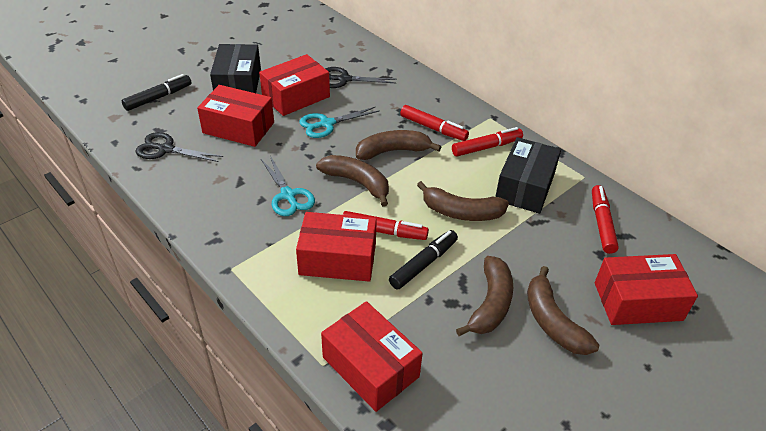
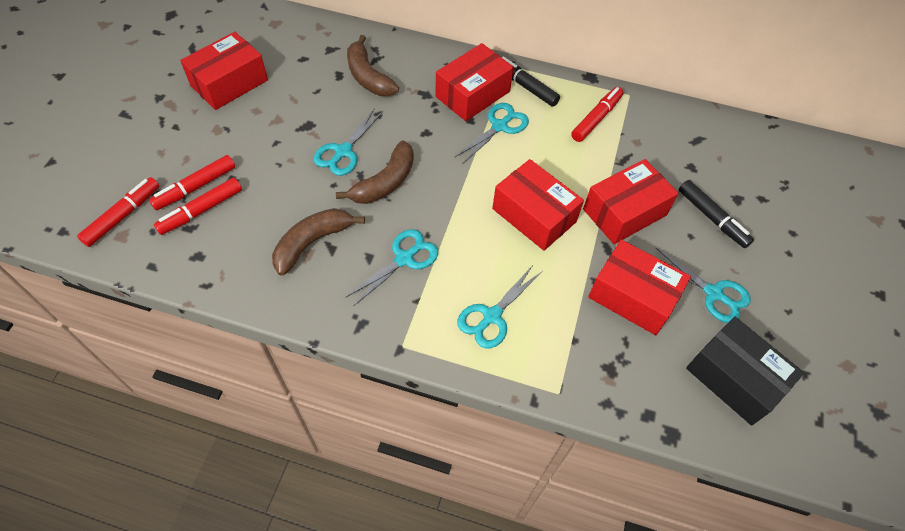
black box: [210,44,261,93] [495,137,561,214] = 2 -> [686,317,804,426] = 1
black scissors: [135,132,223,162] [325,67,397,88] = 2 -> none = 0
brown banana: [316,155,389,207] [356,130,441,160] [417,181,509,221] [456,256,513,336] [527,266,599,355] = 5 -> [272,208,365,276] [336,141,414,204] [347,35,399,96] = 3
turquoise scissors: [261,156,315,216] [299,107,379,138] = 2 -> [313,108,383,176] [345,229,438,306] [455,103,529,163] [457,265,543,349] [656,248,751,323] = 5

